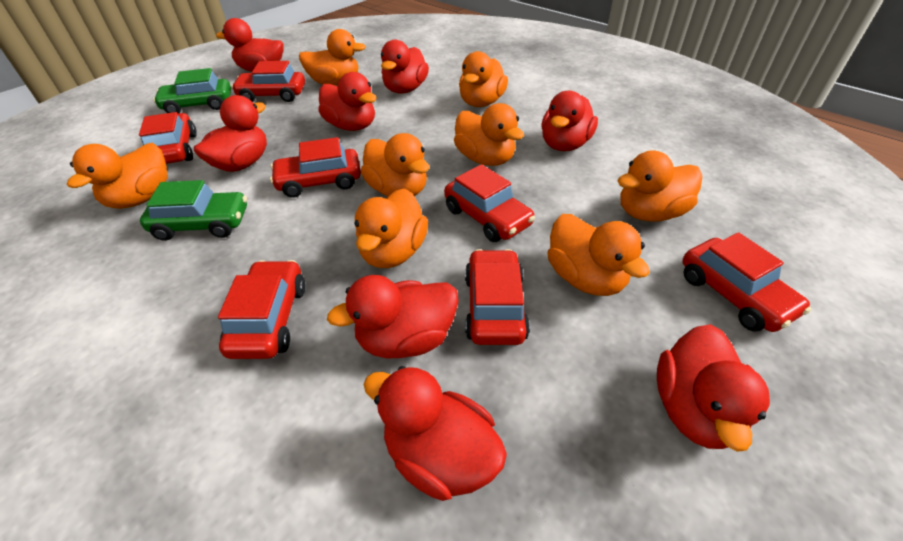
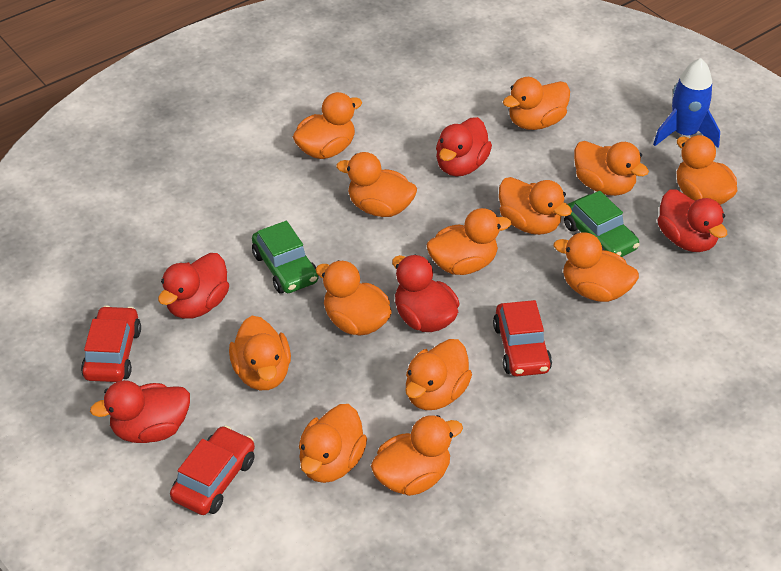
blue rocket: none = 0 -> [653,58,720,148] = 1
orange duck: [67,143,168,209] [299,29,366,85] [354,188,428,268] [361,133,429,196] [454,103,524,166] [459,51,508,107] [547,214,650,296] [617,150,702,222] = 8 -> [229,316,291,390] [293,92,362,159] [299,404,367,483] [316,260,392,336] [336,152,417,217] [371,415,463,496] [405,339,472,410] [426,208,511,275] [499,177,572,235] [503,77,570,130] [554,232,639,302] [574,141,649,196] [676,135,737,205] = 13
red car: [139,112,197,164] [218,260,306,359] [231,61,305,102] [270,137,361,198] [444,164,535,242] [465,249,530,345] [682,232,812,332] = 7 -> [81,306,141,382] [170,426,255,515] [493,300,552,376] = 3
red duck: [194,95,267,172] [216,18,284,72] [318,72,377,131] [327,275,459,358] [363,366,507,501] [381,40,429,94] [541,91,598,151] [657,324,770,452] = 8 -> [90,380,190,443] [158,253,229,319] [392,255,460,332] [436,117,492,177] [658,189,727,252] = 5

